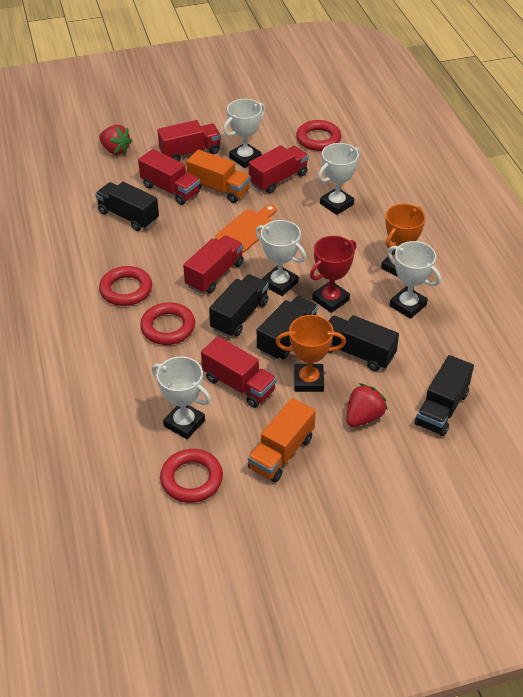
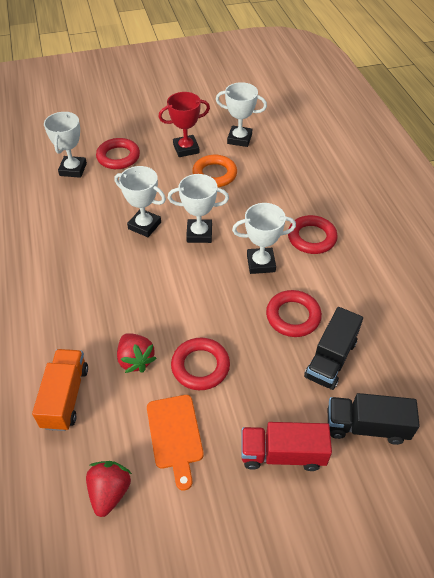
black truck: [95,182,159,231] [209,274,269,337] [257,296,318,360] [328,315,399,371] [415,355,474,436] = 5 -> [304,307,363,390] [328,393,420,445] = 2
orange ring: none = 0 -> [192,155,237,187] = 1
orange trophy: [276,315,346,392] [381,204,426,277] = 2 -> none = 0
orange truck: [186,150,251,203] [248,398,316,482] = 2 -> [32,349,88,431] = 1
red truck: [138,149,200,205] [157,120,221,161] [183,235,244,294] [201,336,276,408] [249,145,309,194] = 5 -> [241,422,332,471] = 1

